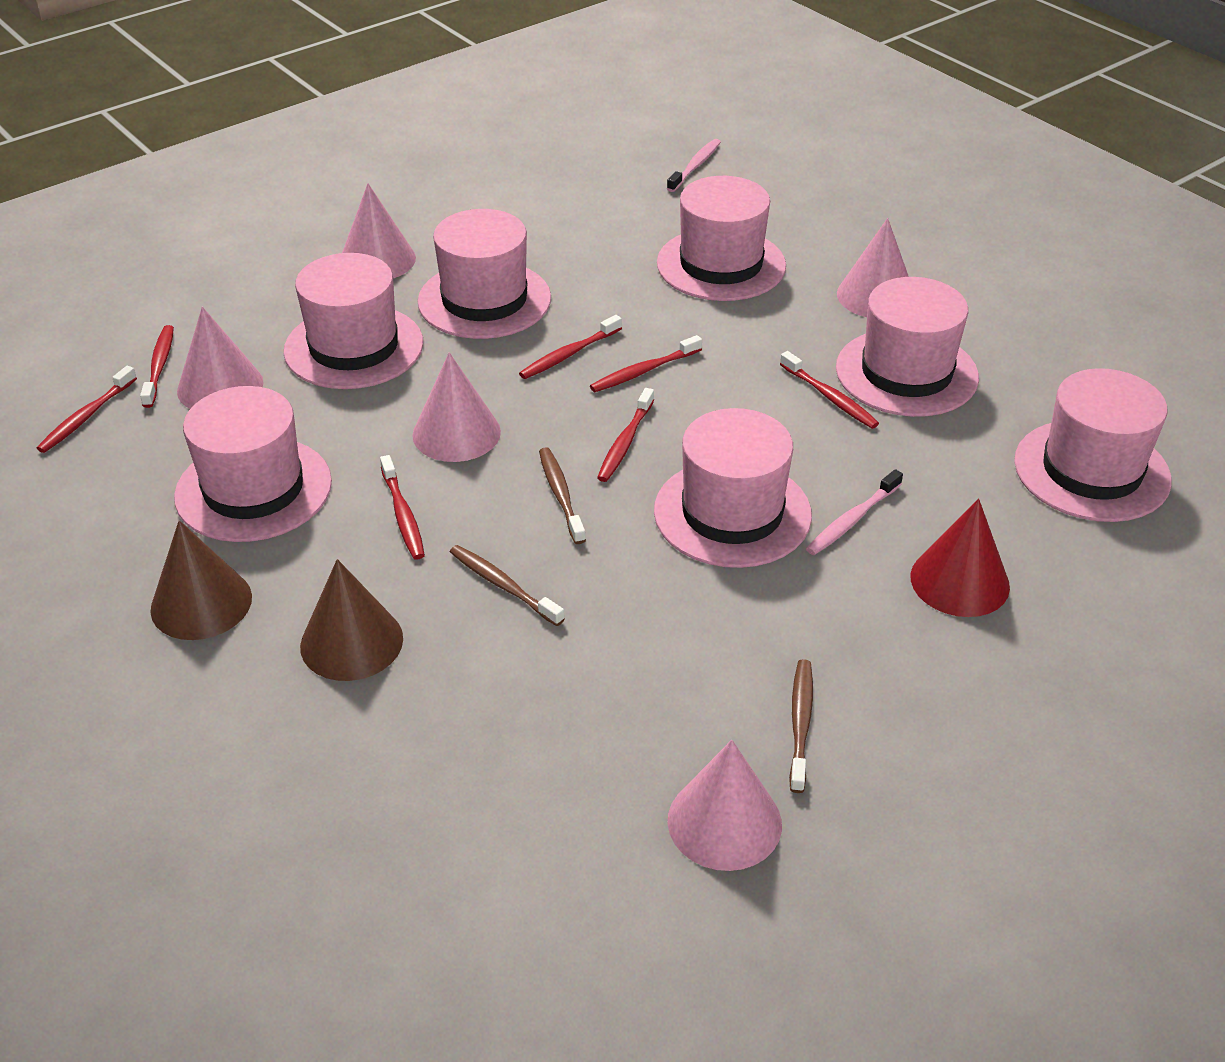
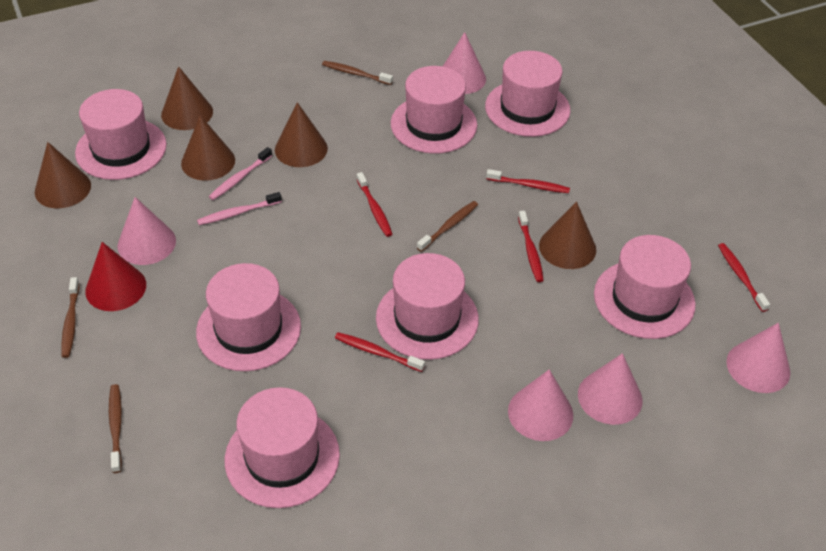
brown cone: [150,520,252,640] [300,559,403,681] = 2 -> [35,142,91,208] [161,66,213,130] [181,115,235,181] [275,102,328,167] [539,202,596,269] = 5
brown toothbrush: [450,545,565,626] [539,447,586,544] [789,659,813,793] = 3 -> [61,277,80,358] [109,384,122,473] [322,61,393,85] [417,201,478,252] = 4
red toothbrush: [37,366,137,453] [140,325,174,408] [380,455,425,560] [519,315,622,379] [590,335,702,392] [597,388,654,482] [780,351,879,429] = 7 -> [335,332,425,372] [357,172,392,237] [486,169,570,193] [518,211,544,282] [718,243,770,312] = 5

